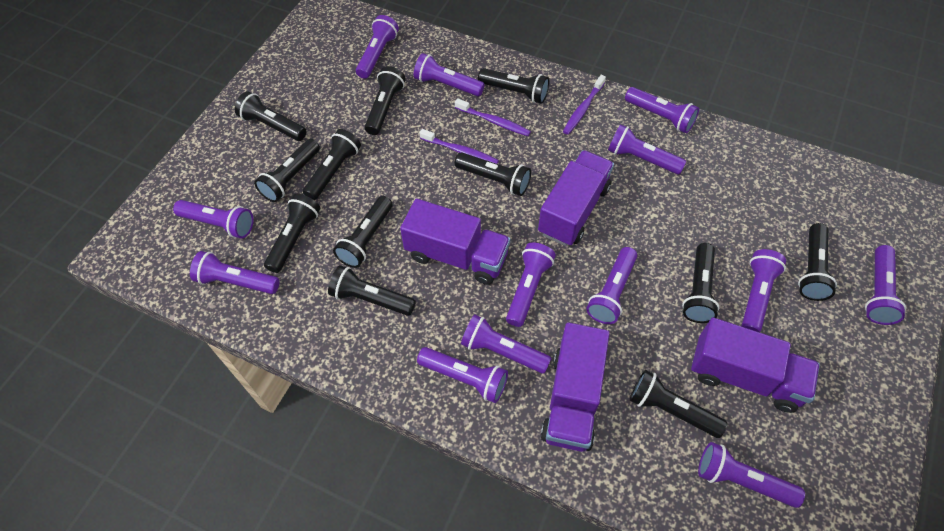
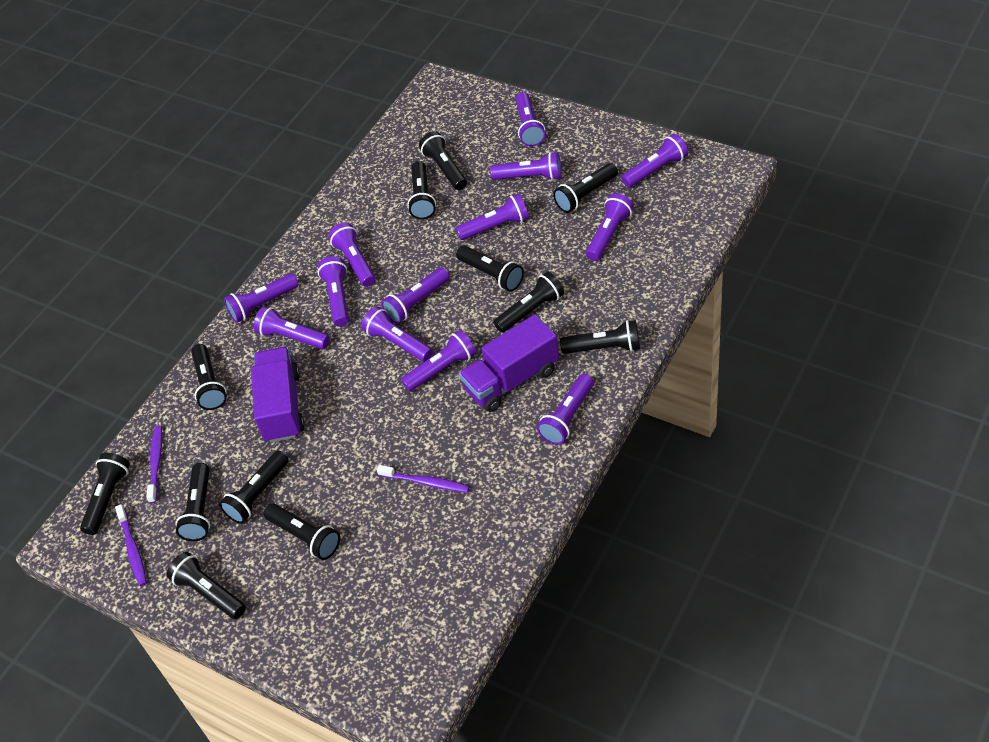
purple truck: [400,199,510,285] [538,150,614,246] [541,322,610,452] [691,317,820,413] = 4 -> [251,347,305,443] [459,314,559,412] = 2

